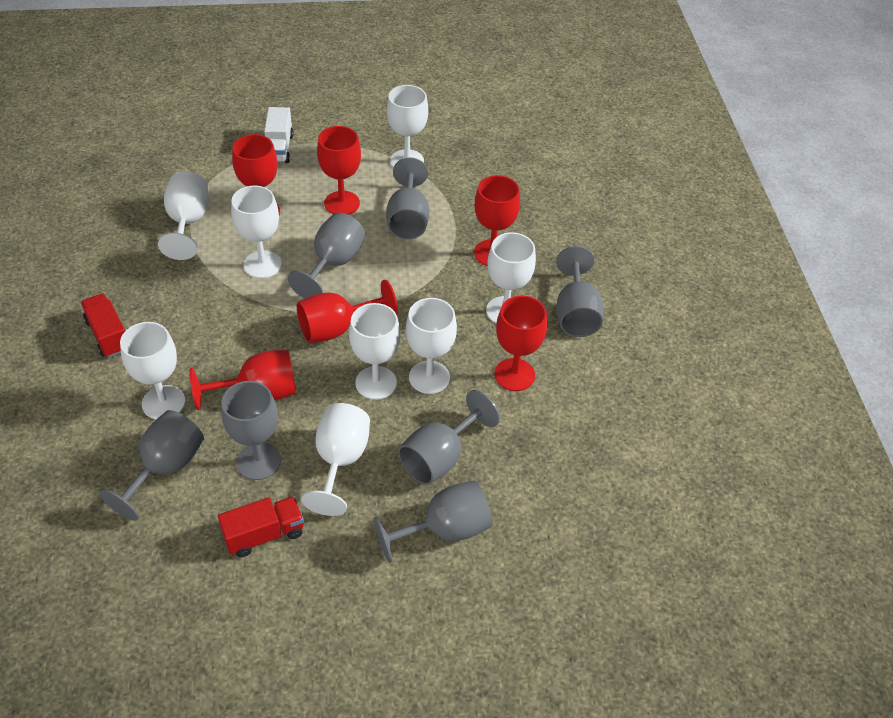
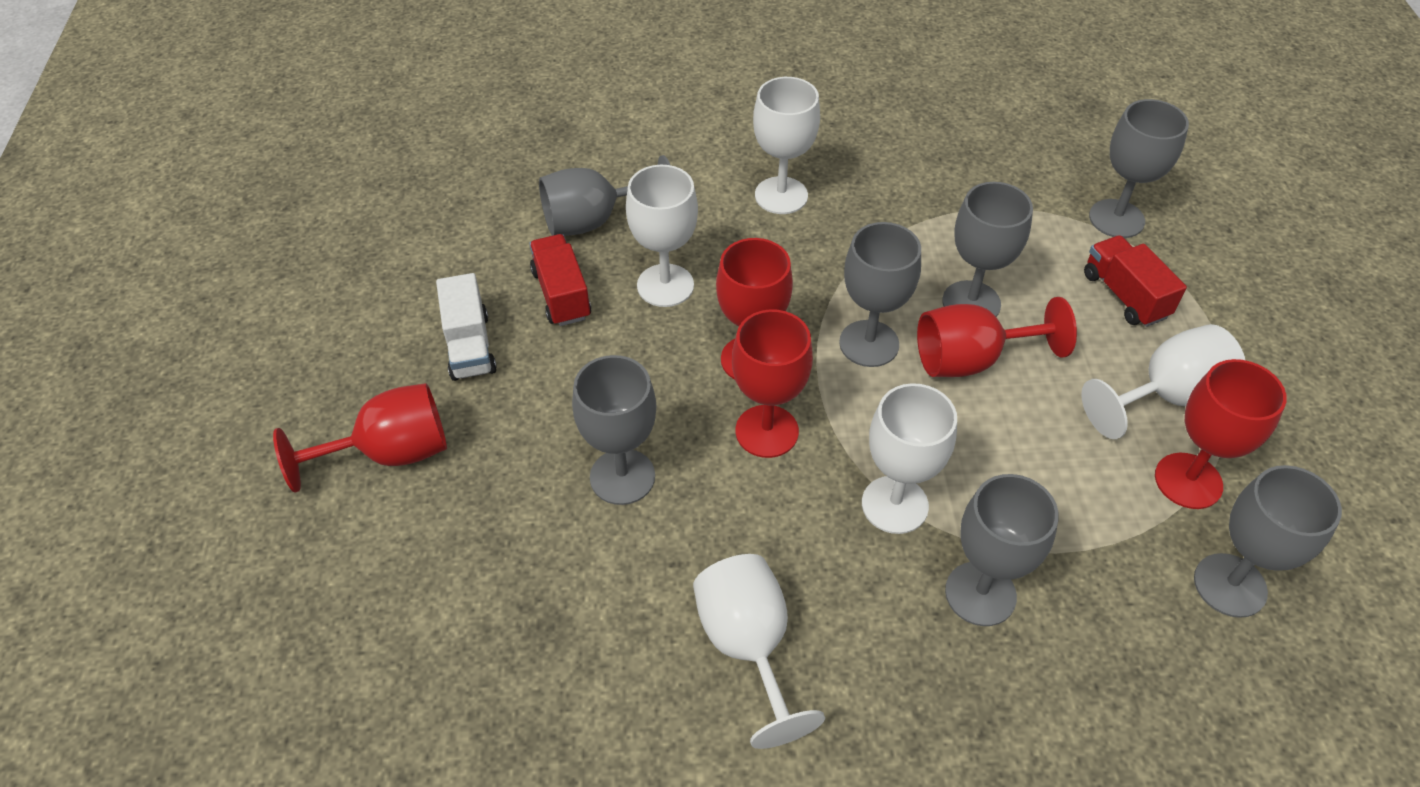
red goblet: [190,350,296,410] [232,134,280,215] [297,280,398,343] [317,126,361,215] [474,175,520,266] [494,295,547,391] = 6 -> [273,383,447,493] [716,238,793,379] [732,309,813,458] [917,297,1077,377] [1155,359,1287,509] = 5
white goblet: [120,322,185,419] [158,171,209,260] [231,186,282,278] [301,403,370,516] [349,303,401,400] [387,85,428,168] [406,298,457,394] [486,232,536,324] = 8 -> [626,165,698,307] [693,554,825,749] [753,77,820,214] [862,383,957,534] [1081,324,1245,439] = 5

